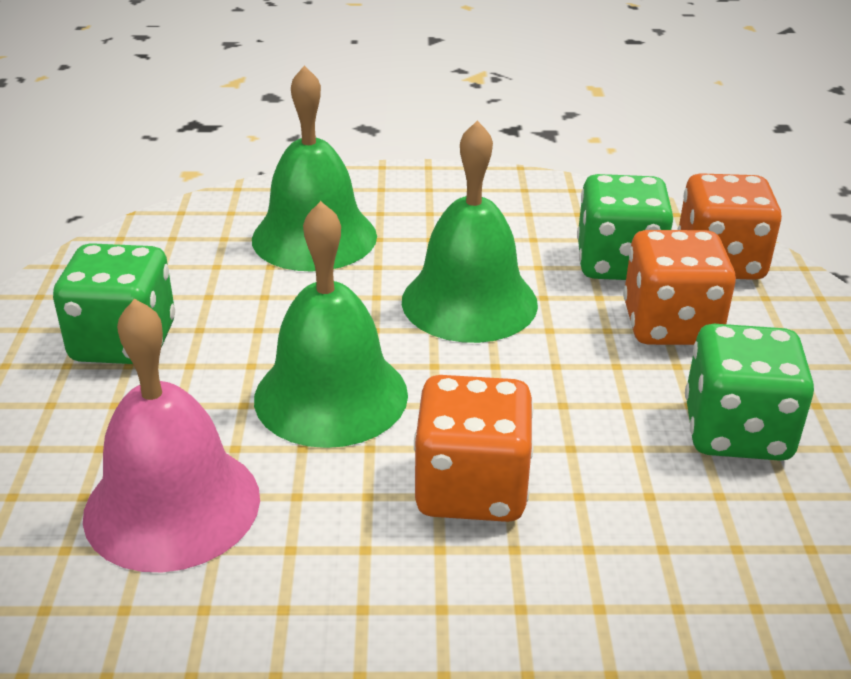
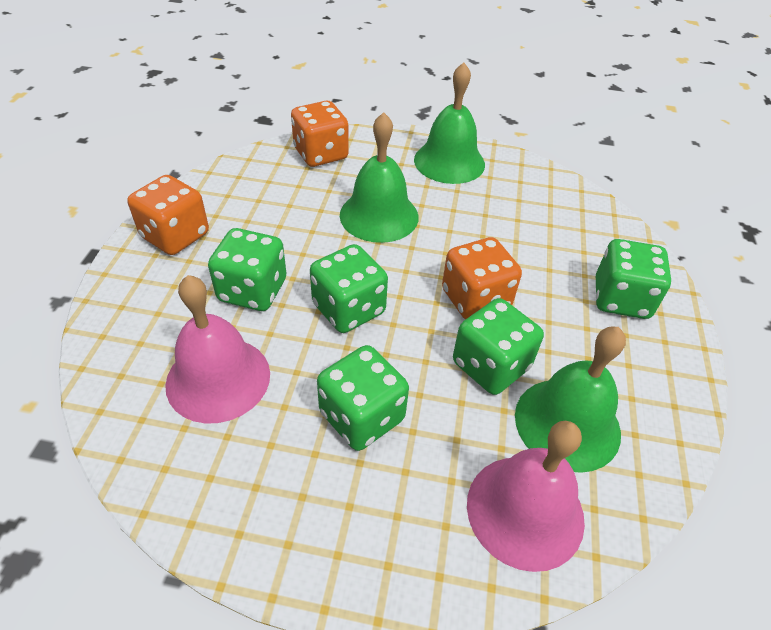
green dice: [53,243,175,364] [577,174,673,280] [685,324,814,461] = 3 -> [208,228,286,311] [310,244,388,333] [317,345,409,451] [453,298,544,395] [596,239,671,319] = 5
pink bell: [83,299,260,572] = 1 -> [165,275,270,424] [467,421,585,572] = 2

